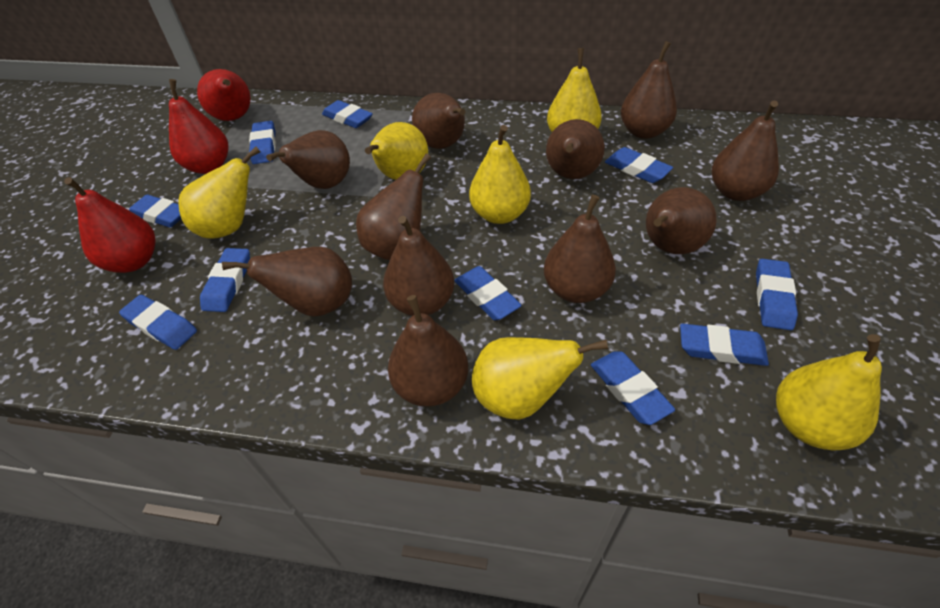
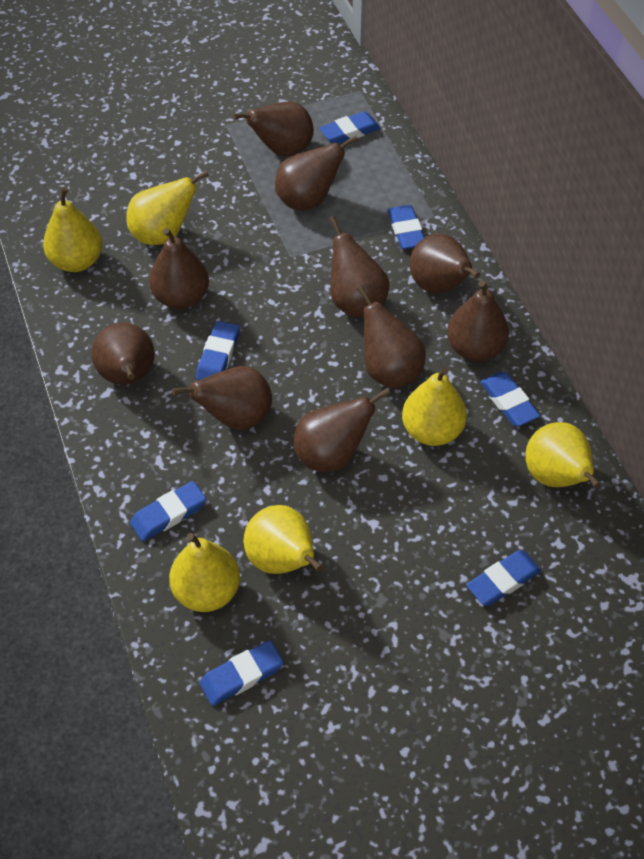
blue eraser: [119,295,197,350] [129,195,181,228] [200,248,250,312] [249,121,276,164] [322,100,373,128] [454,266,522,321] [591,352,675,425] [605,147,673,183] [680,324,769,366] [756,259,798,330] = 10 -> [130,481,206,541] [196,321,239,380] [200,640,284,706] [319,111,381,144] [388,205,424,249] [466,550,541,606] [480,372,540,426] = 7
brown pear: [222,247,352,317] [266,130,350,189] [356,154,431,260] [383,216,454,316] [388,295,468,407] [412,93,465,149] [544,195,616,303] [546,119,605,179] [621,41,677,139] [646,187,717,254] [712,101,779,201] = 11 -> [91,323,155,385] [149,228,209,309] [172,366,272,430] [233,102,314,157] [275,135,358,210] [294,388,390,472] [329,216,389,318] [357,285,426,389] [410,234,480,293] [447,280,509,361] = 10
red pear: [64,177,156,273] [169,79,229,174] [197,69,250,121] = 3 -> none = 0

